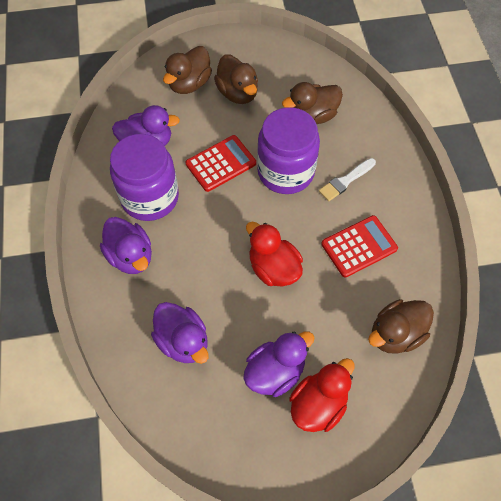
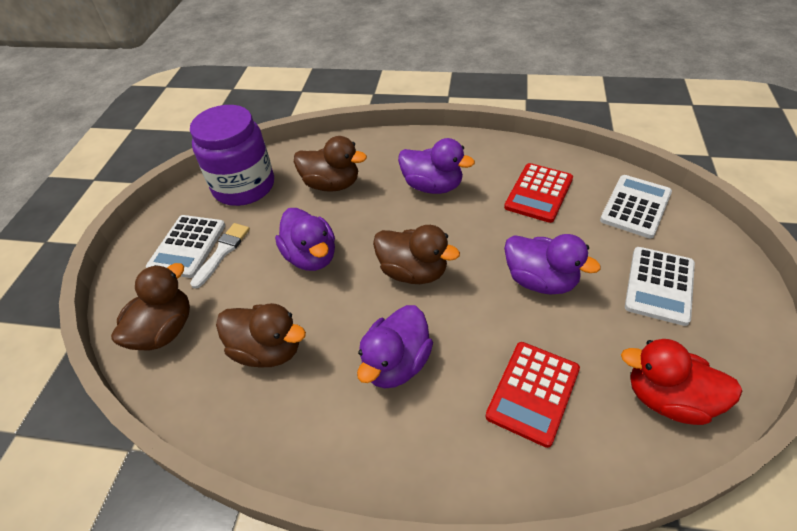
purple jar: [110,134,179,221] [257,107,320,194] = 2 -> [190,105,274,206] = 1
red duck: [246,222,303,286] [289,358,355,432] = 2 -> [621,339,742,425] = 1
white calculator: none = 0 -> [146,215,225,278] [600,175,672,238] [625,247,695,326] = 3

